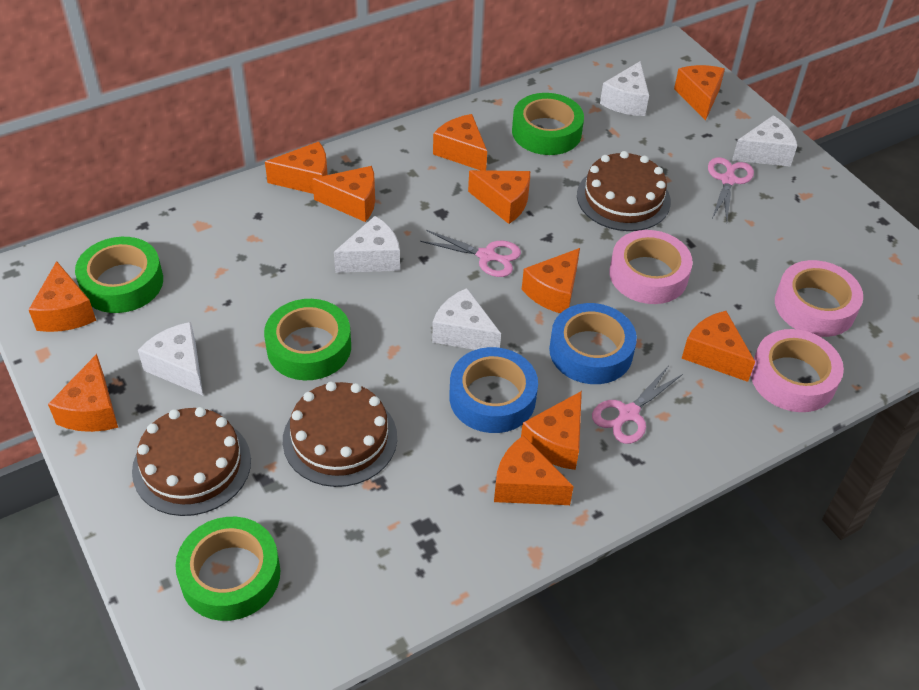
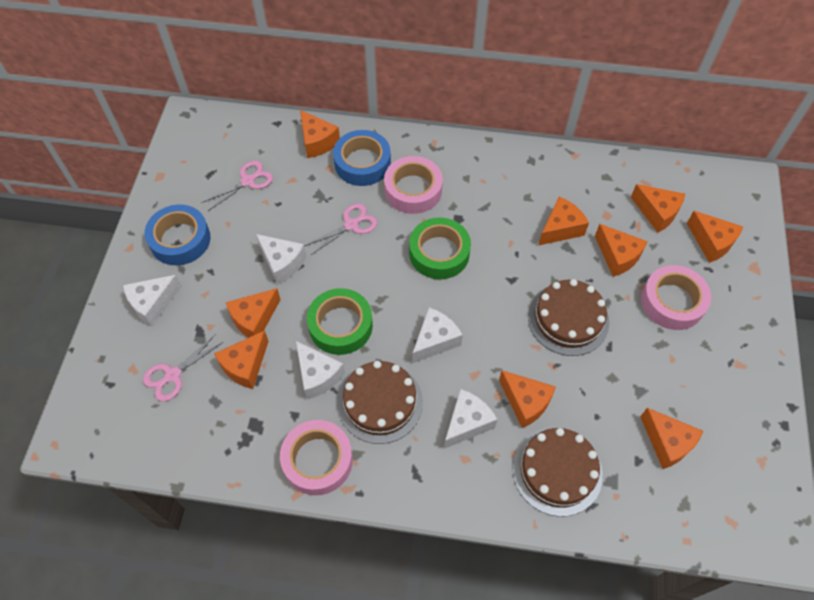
green tape: [75,237,163,313] [175,517,280,621] [264,299,351,380] [512,93,584,155] = 4 -> [307,288,373,355] [409,218,471,279] = 2
orange cheese: [29,261,96,332] [48,354,118,432] [265,141,328,194] [312,166,375,222] [433,114,487,170] [468,170,530,224] [494,435,574,505] [521,391,582,470] [522,248,580,313] [674,65,725,121] [682,311,755,382] = 11 -> [214,330,269,389] [226,288,281,338] [300,110,340,158] [499,370,556,428] [538,197,589,246] [595,224,648,277] [631,184,685,233] [640,408,703,469] [687,211,743,263] = 9

